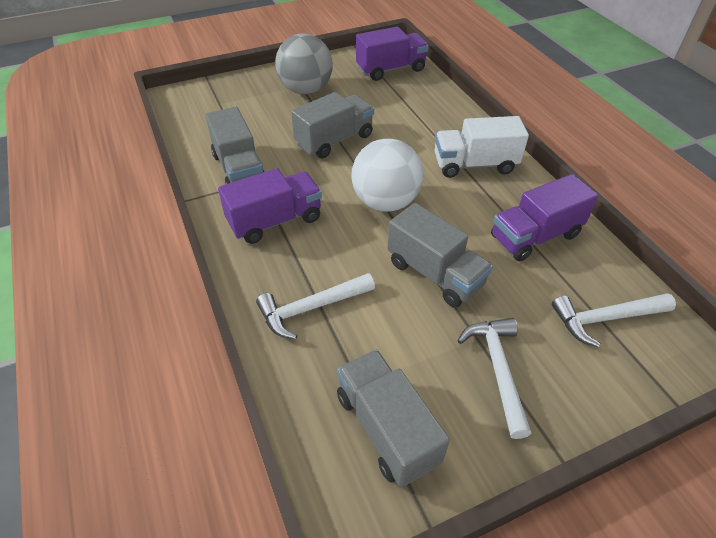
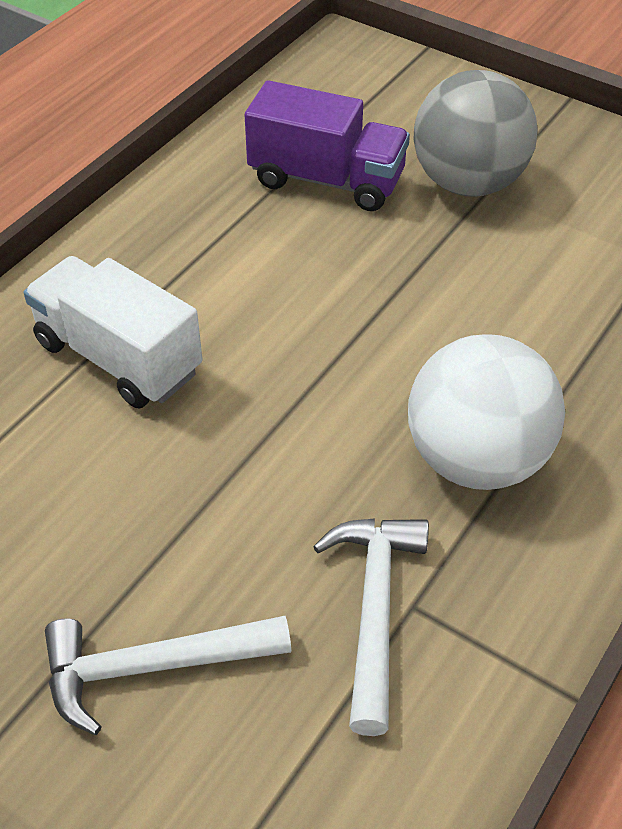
grey truck: [205,107,265,184] [291,92,374,159] [337,349,450,487] [387,203,493,308] = 4 -> none = 0
purple truck: [218,168,322,244] [356,27,429,81] [491,174,598,261] = 3 -> [245,80,410,211] = 1
white hammer: [256,273,375,339] [457,318,531,439] [552,293,676,347] = 3 -> [45,616,291,735] [313,518,429,736] = 2

